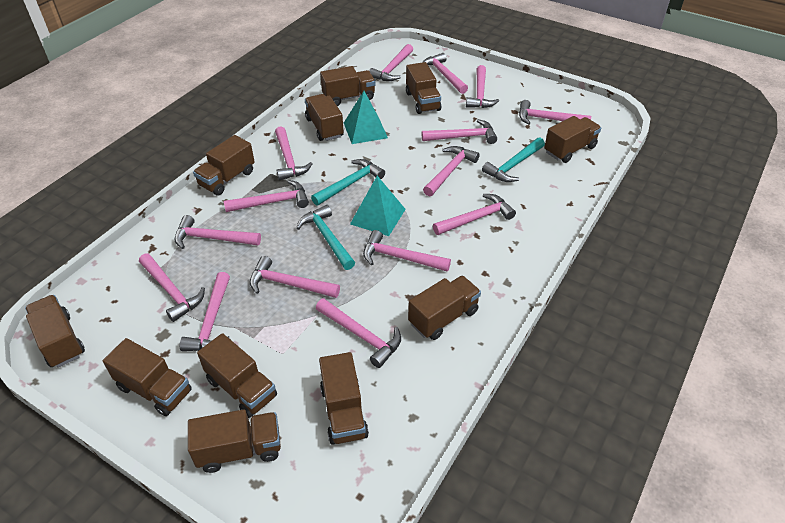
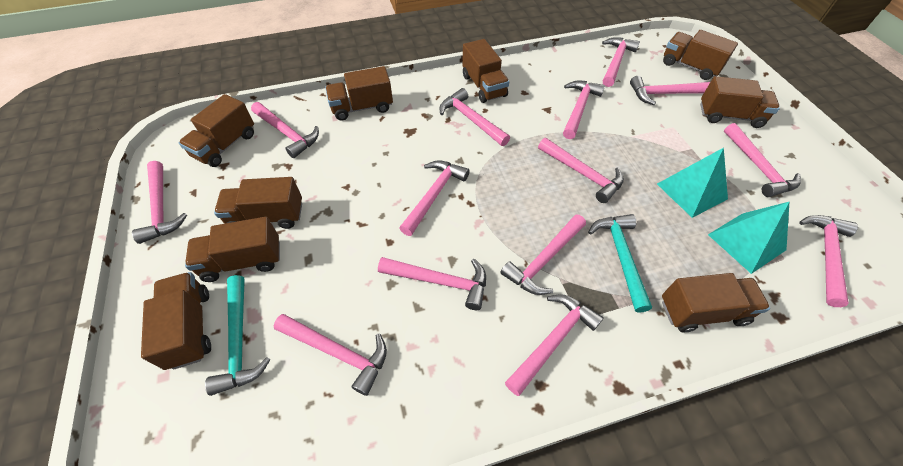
brown truck: [25,295,85,367] [103,338,192,416] [188,409,281,473] [193,135,255,196] [197,333,277,418] [305,94,344,141] [319,352,369,445] [320,66,375,106] [406,62,441,114] [408,275,481,340] [544,116,601,163] = 11 -> [141,272,211,370] [179,94,254,167] [185,217,280,282] [214,177,302,229] [325,66,393,121] [462,39,509,103] [662,273,770,332] [663,30,738,80] [700,76,780,128] = 9
pink hammer: [139,253,205,322] [175,215,261,249] [179,272,231,351] [224,180,309,212] [250,256,340,298] [275,126,313,180] [316,298,401,368] [363,230,451,272] [369,44,413,81] [422,119,497,144] [423,53,468,94] [423,146,480,197] [433,194,516,235] [466,65,499,108] [519,100,591,124] = 15 -> [132,161,187,244] [251,102,319,158] [274,314,387,396] [378,257,486,310] [399,160,470,236] [439,88,510,146] [500,214,586,295] [505,294,604,396] [538,138,624,203] [563,81,605,139] [602,37,640,87] [630,76,710,105] [724,123,801,197] [799,215,858,307] = 14
turquoise hammer: [296,205,355,270] [311,159,385,206] [482,137,545,182] = 3 -> [205,275,271,396] [588,214,652,313] = 2

